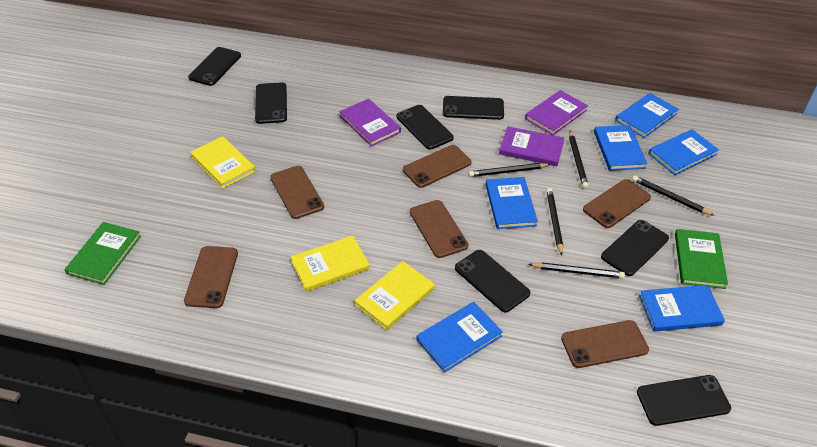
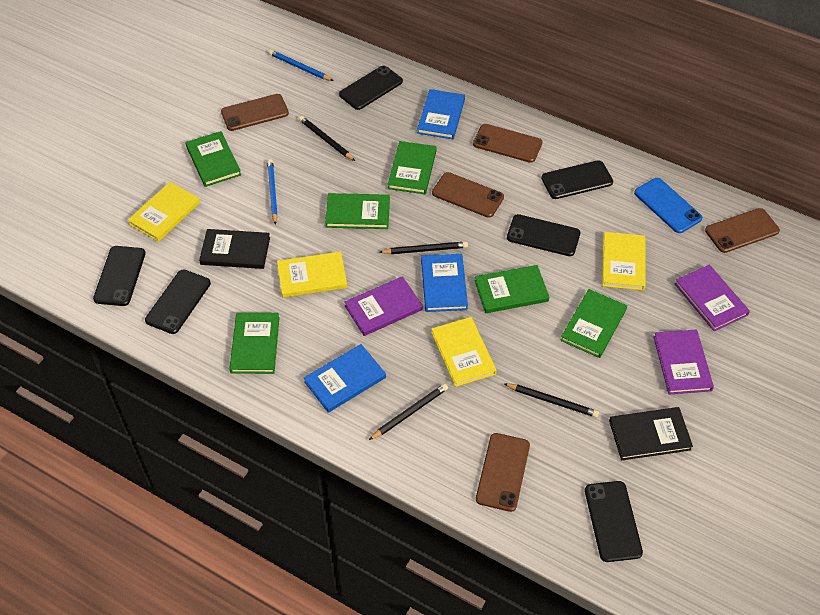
black book: none = 0 -> [199,229,270,269] [609,407,693,460] = 2
black pencil: [469,163,551,177] [528,262,625,278] [546,188,563,256] [569,131,588,188] [632,176,715,216] = 5 -> [299,116,355,161] [369,383,448,440] [380,242,468,254] [504,383,599,418] = 4
black phone: [188,47,241,86] [255,82,287,124] [396,105,454,150] [443,96,504,120] [455,250,530,312] [601,220,669,276] [637,375,731,426] = 7 -> [93,246,146,306] [145,269,211,334] [339,66,403,110] [507,214,580,256] [541,160,613,199] [585,481,643,562] = 6
blue book: [417,302,503,373] [485,177,538,229] [594,125,647,171] [615,93,679,138] [639,285,725,332] [648,129,719,175] = 6 -> [304,344,386,413] [417,89,465,139] [421,254,468,312] = 3
blue pencil: none = 0 -> [267,159,278,225] [269,50,333,81] = 2
blue phone: none = 0 -> [634,178,703,233] = 1
brown phone: [184,246,238,308] [270,166,324,219] [403,145,472,188] [410,200,468,258] [561,320,649,368] [583,179,651,228] = 6 -> [221,94,289,131] [432,172,504,218] [473,124,542,163] [476,433,530,512] [705,208,780,253] = 5
green book: [64,222,141,285] [675,229,728,289] = 2 -> [186,131,241,187] [229,313,280,374] [325,193,390,229] [387,141,437,194] [475,265,549,313] [560,289,627,358] = 6
yellow book: [190,136,256,189] [291,235,370,292] [354,261,435,330] = 3 -> [128,182,200,242] [277,252,347,298] [431,317,497,387] [602,232,646,290] = 4

